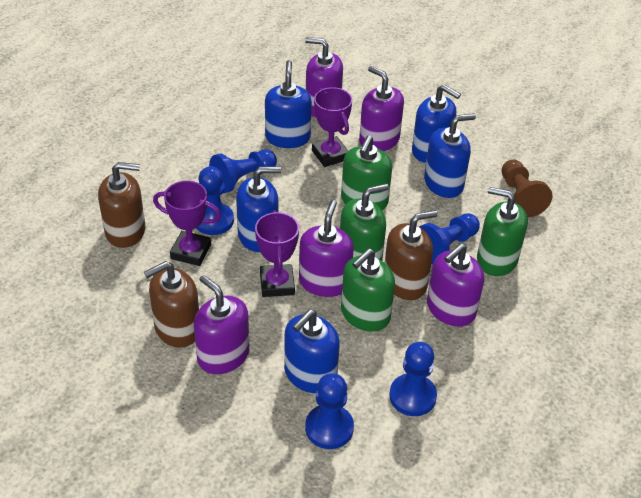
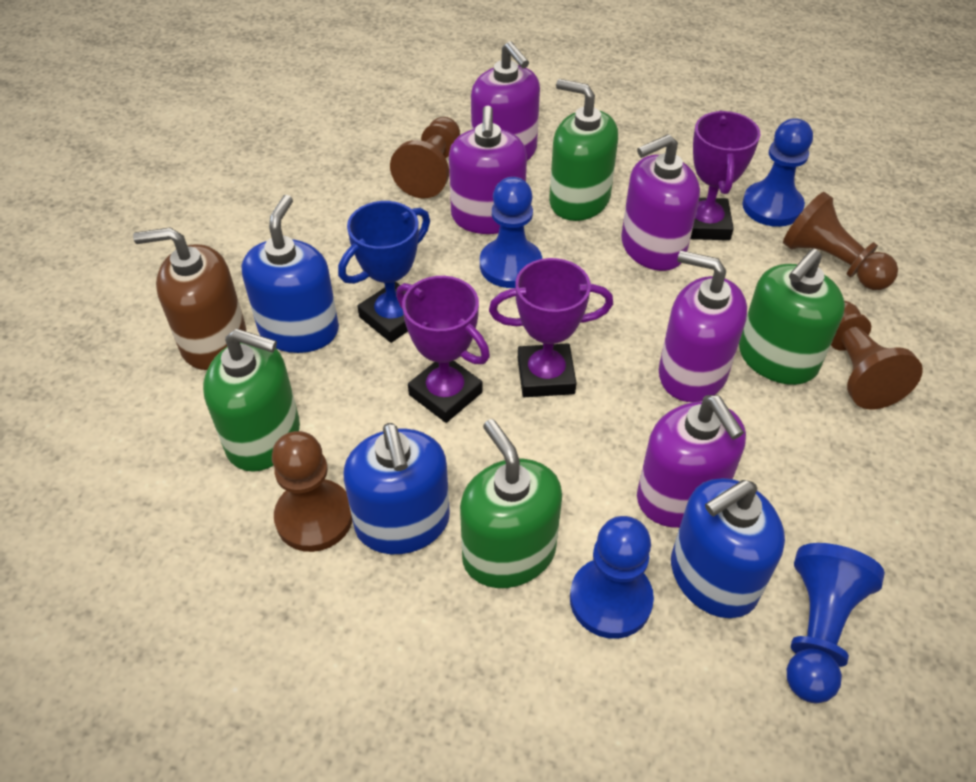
blue pawn: [196,166,234,235] [209,149,277,193] [305,373,354,449] [389,342,437,416] [419,213,480,264] = 5 -> [480,177,542,288] [570,516,654,639] [742,118,813,227] [787,543,885,703] = 4
blue soap dispenser: [236,167,281,252] [265,60,312,148] [284,309,340,393] [412,84,461,163] [424,113,476,198] = 5 -> [242,195,339,353] [343,423,450,554] [671,478,785,618] = 3
blue trophy: none = 0 -> [338,201,430,343] = 1
brown pawn: [502,159,553,217] = 1 -> [272,431,353,552] [390,117,460,198] [783,192,898,290] [831,301,923,409] = 4
brown soap dispenser: [98,162,145,248] [144,261,199,348] [385,210,438,300] = 3 -> [133,227,246,370] = 1

